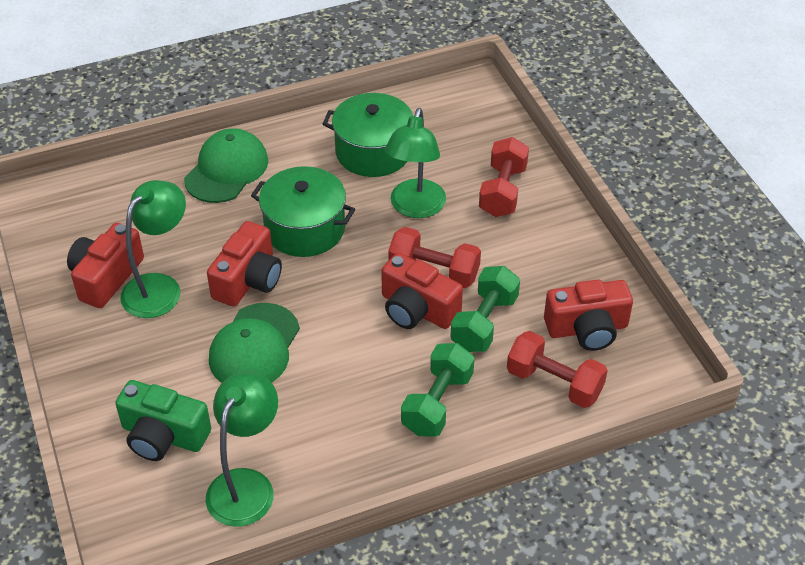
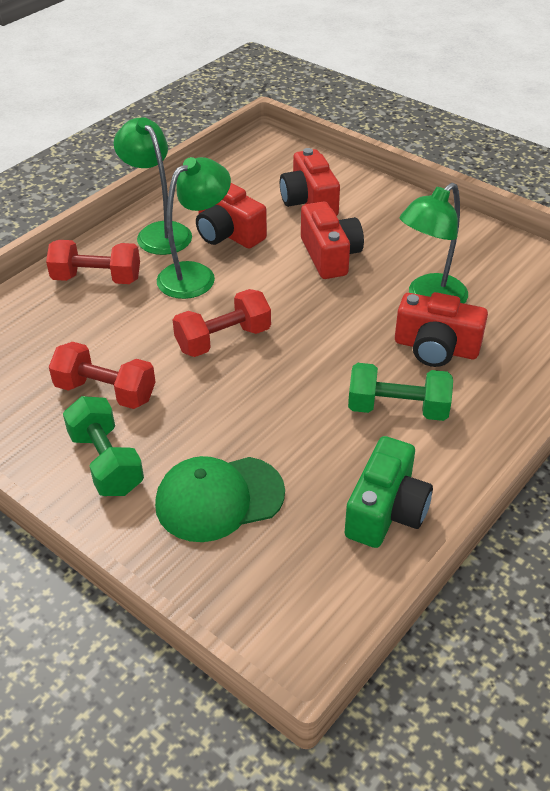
green cap: [184,128,268,203] [209,303,300,383] = 2 -> [155,456,285,542] = 1
green pot: [251,166,355,257] [323,93,413,177] = 2 -> none = 0

